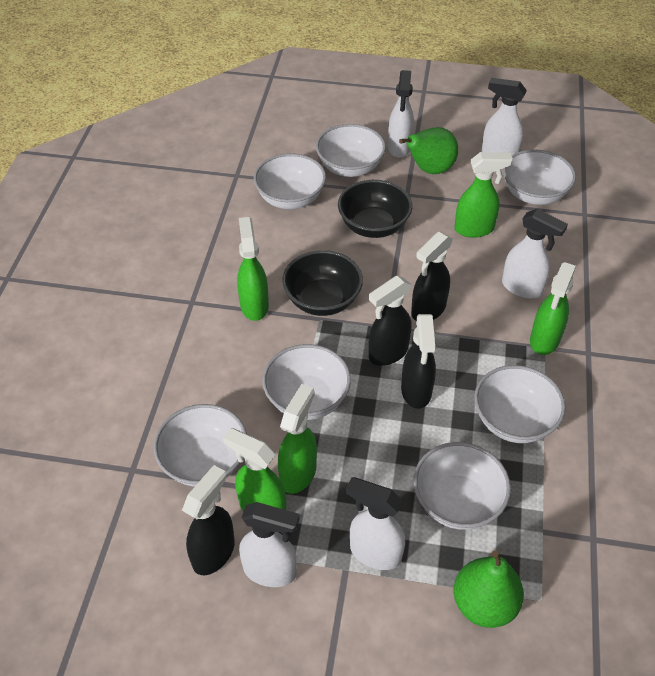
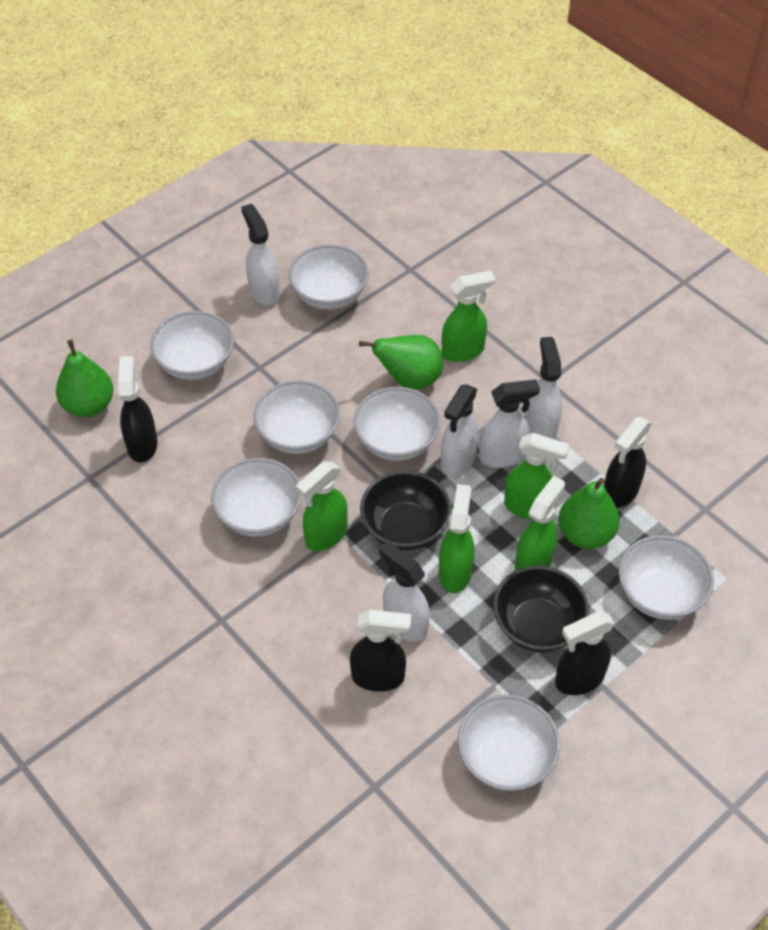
green pear: [399,127,458,174] [454,550,524,628] = 2 -> [56,339,114,417] [359,335,443,390] [558,478,620,549] = 3

